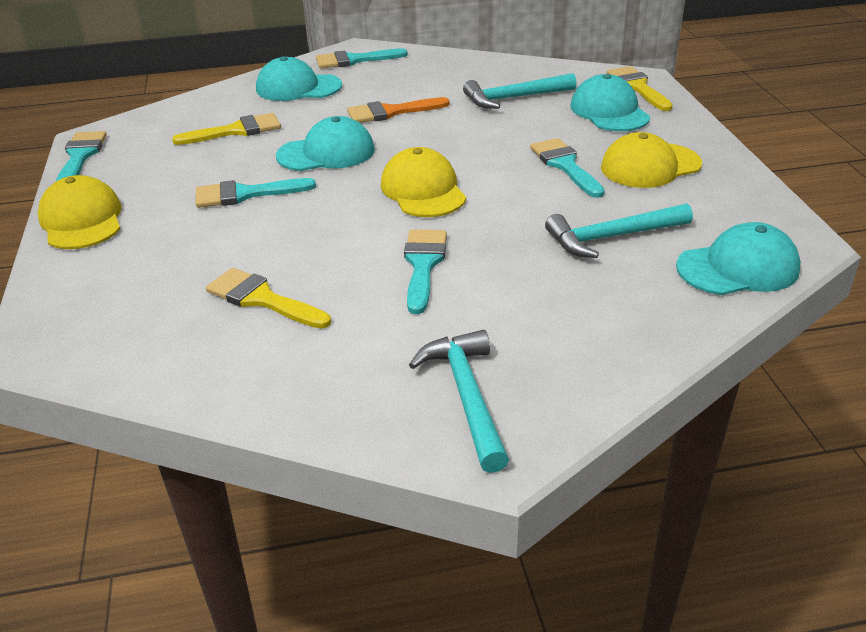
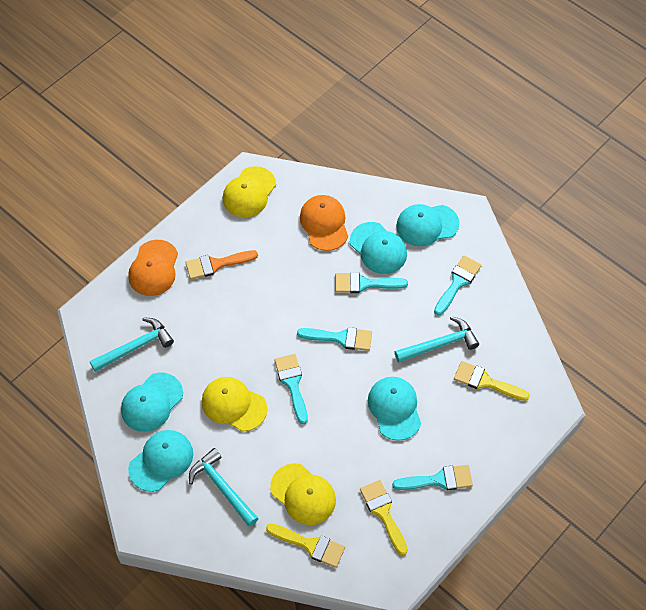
orange cap: none = 0 -> [128,240,178,296] [300,195,348,251] = 2
turquoise cap: [256,56,342,101] [276,116,375,171] [570,74,650,131] [676,222,801,295] = 4 -> [121,373,183,432] [128,430,193,492] [350,222,407,274] [368,377,421,441] [396,204,459,246] = 5

